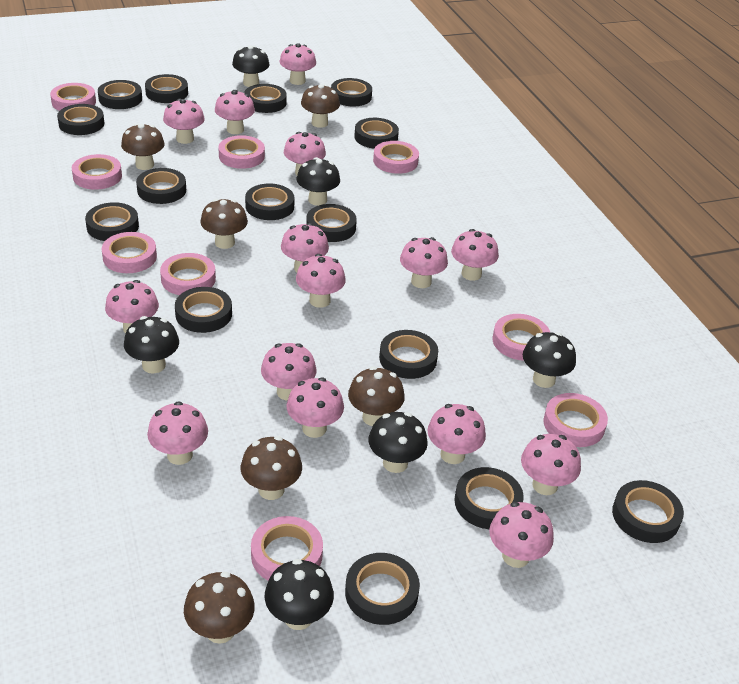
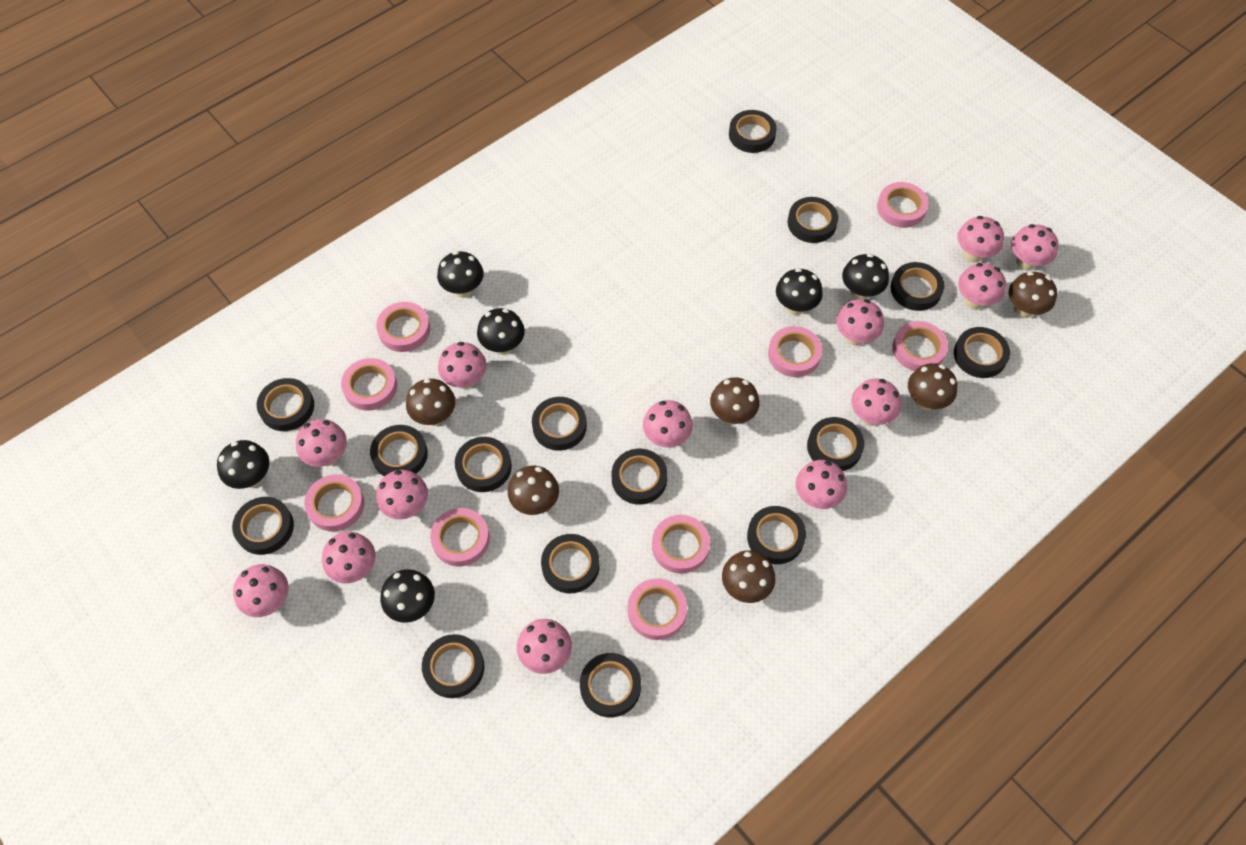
pink mushroom: [105,280,159,334] [147,401,208,465] [163,99,205,144] [215,90,255,134] [261,343,317,400] [280,43,316,85] [281,223,329,272] [284,132,326,175] [286,378,344,438] [296,254,346,308] [400,237,448,288] [427,404,486,464] [451,229,499,281] [489,502,554,568] [521,434,581,495] = 15 -> [233,564,289,617] [296,419,347,467] [322,532,376,583] [376,470,428,519] [438,342,486,389] [517,619,572,674] [643,400,693,448] [796,460,847,509] [836,299,884,346] [851,378,901,426] [958,216,1004,263] [958,263,1006,310] [1011,224,1059,271] = 13

